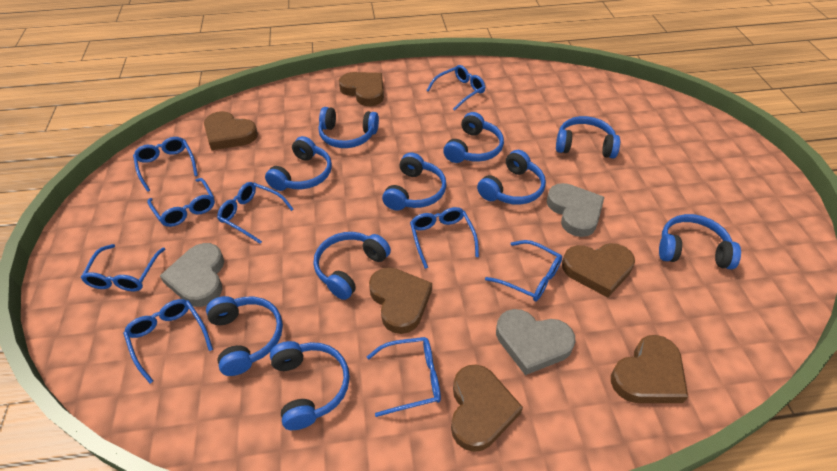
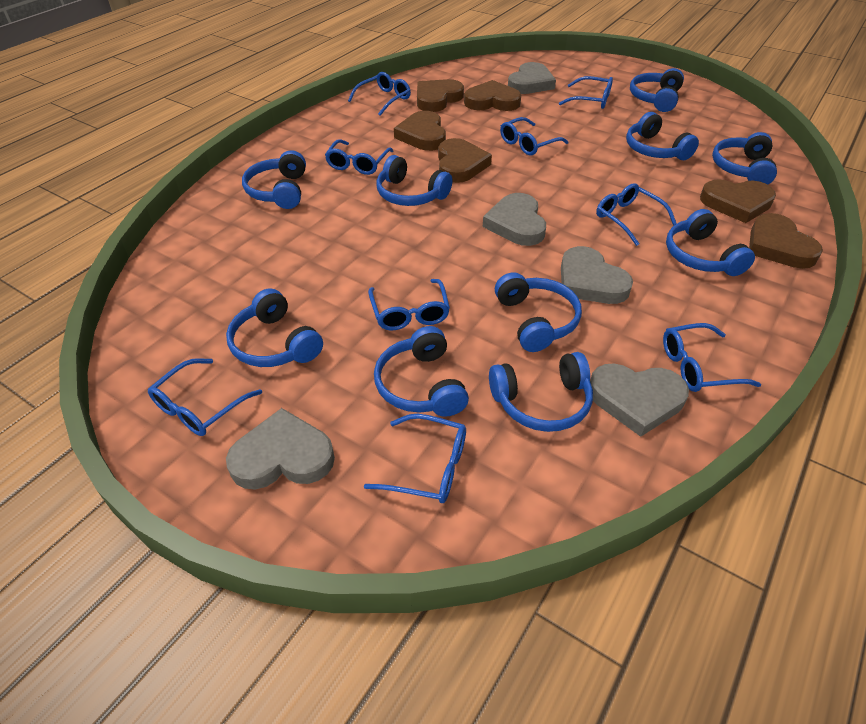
grey heart: [160,243,224,307] [496,309,575,375] [547,183,604,237] = 3 -> [226,408,335,490] [483,193,546,246] [508,62,556,94] [561,246,633,304] [590,363,689,437] = 5

